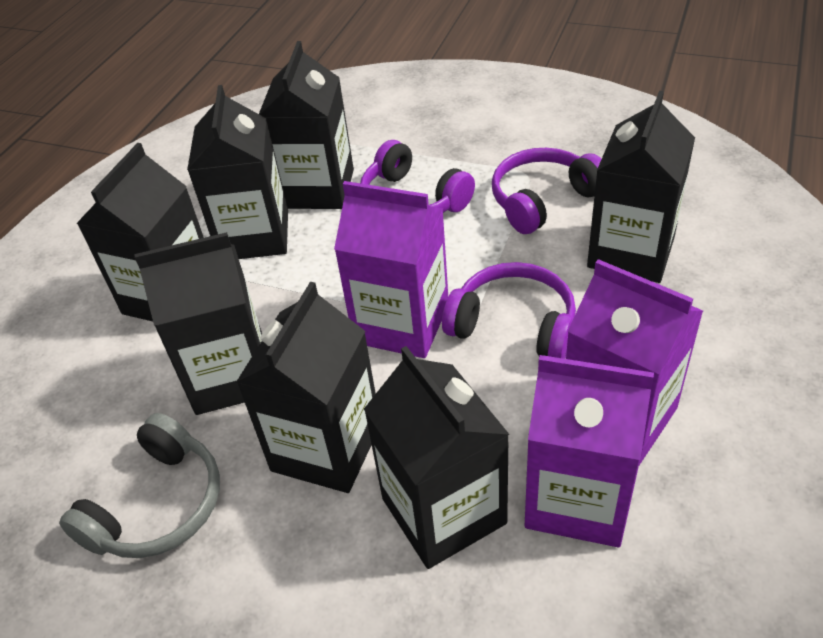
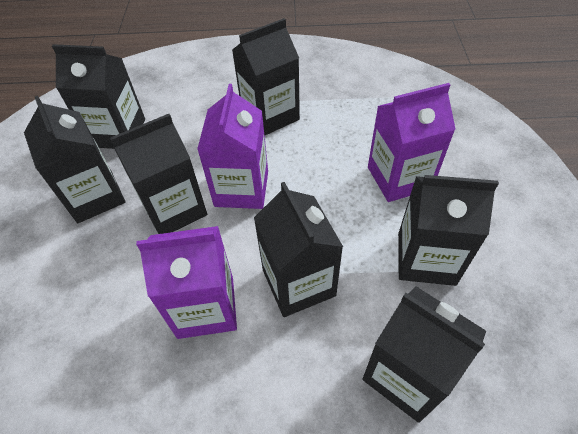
grey headphones: [59,413,220,558] = 1 -> none = 0
purple headphones: [360,140,475,213] [442,262,576,359] [492,148,602,234] = 3 -> none = 0

